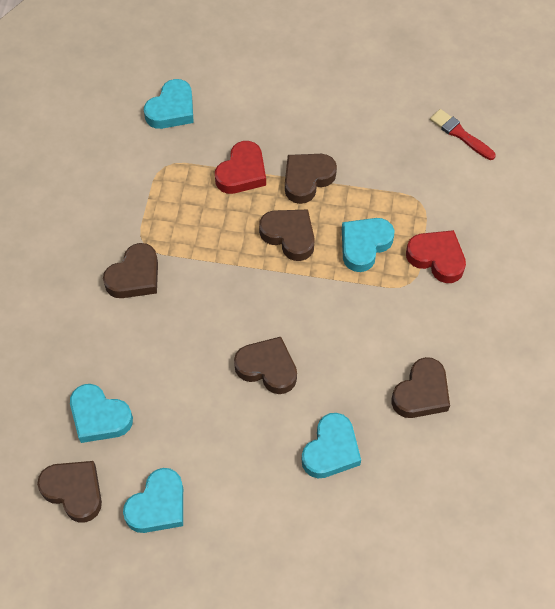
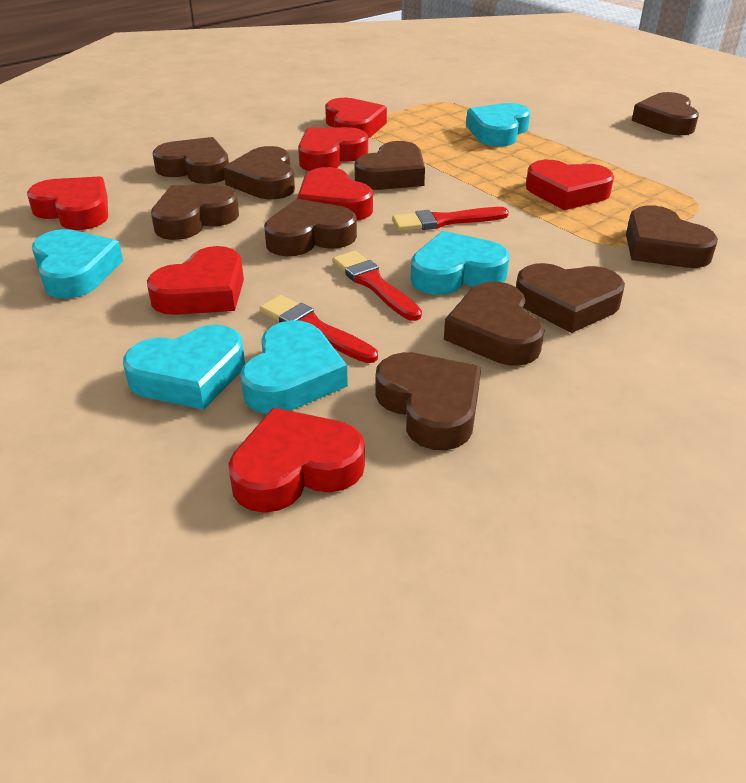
brown heart: [37,461,102,523] [103,243,158,298] [234,337,297,394] [259,210,315,261] [285,154,337,204] [392,357,450,418] = 6 -> [151,185,239,240] [153,137,229,184] [223,146,295,199] [264,198,357,256] [355,141,425,190] [376,352,481,450] [444,282,545,365] [516,263,625,333] [626,205,718,268] [632,92,699,135] = 10
red brush: [430,109,496,160] = 1 -> [260,295,378,363] [332,251,422,321] [392,207,509,231] = 3
red heart: [215,141,266,194] [406,230,466,283] = 2 -> [27,176,108,230] [147,246,244,315] [228,408,365,513] [297,167,373,221] [298,127,368,171] [325,98,387,138] [526,160,614,210] = 7

